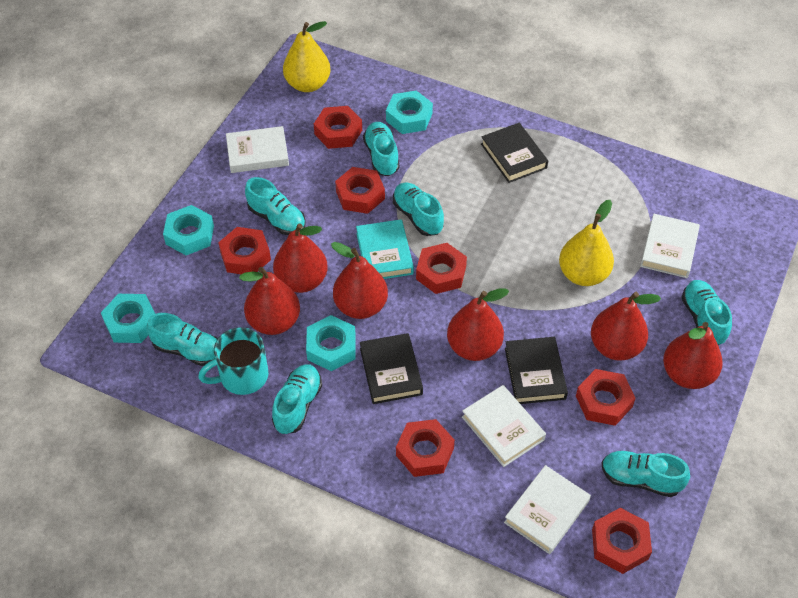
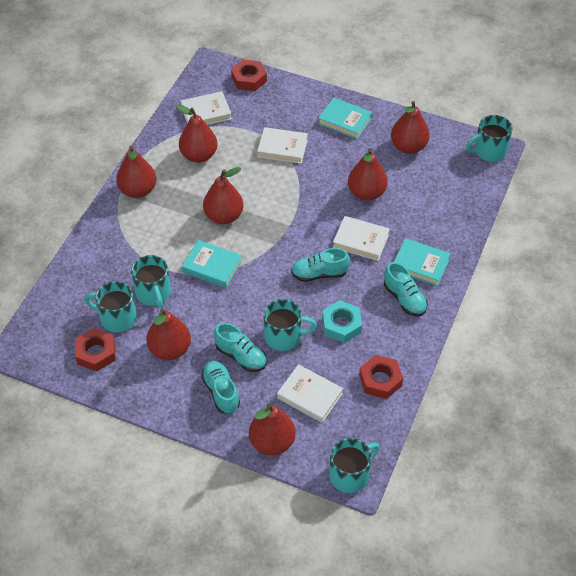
black book: [360,333,423,404] [481,123,548,183] [505,337,568,404] = 3 -> none = 0
red nut: [218,227,271,274] [314,106,362,149] [335,167,385,214] [396,419,455,477] [416,243,467,294] [576,369,636,426] [592,508,652,574] = 7 -> [75,328,116,371] [231,59,267,91] [359,355,403,399] = 3
red pear: [239,267,300,335] [273,223,328,293] [331,242,388,319] [447,288,509,361] [591,292,661,361] [663,322,723,389] = 6 -> [116,146,156,198] [146,309,191,360] [176,104,218,163] [203,167,243,224] [249,404,296,455] [348,148,388,201] [391,101,430,154] = 7
turquoise book: [356,219,414,279] = 1 -> [182,240,242,288] [318,97,373,139] [394,238,451,286] = 3
turquoise mug: [198,327,268,395] = 1 -> [85,281,137,332] [131,255,171,309] [263,299,317,351] [329,438,380,493] [466,115,513,161] = 5
turquoise nut: [101,294,155,343] [163,205,214,255] [306,315,356,371] [386,90,433,134] = 4 -> [322,300,362,343] = 1
turquoise shoe: [146,313,218,366] [245,177,306,235] [272,364,322,434] [363,122,399,176] [393,183,444,236] [602,451,690,497] [681,280,732,345] = 7 -> [201,361,240,413] [214,323,266,372] [291,248,350,282] [384,262,428,316] = 4
yellow pear: [283,21,330,92] [559,200,614,286] = 2 -> none = 0

